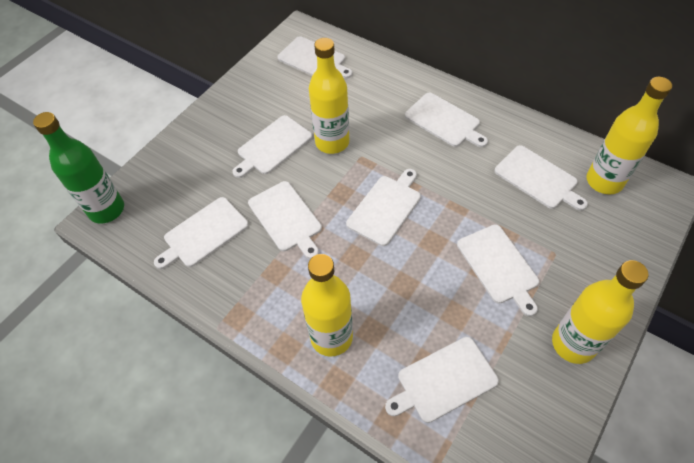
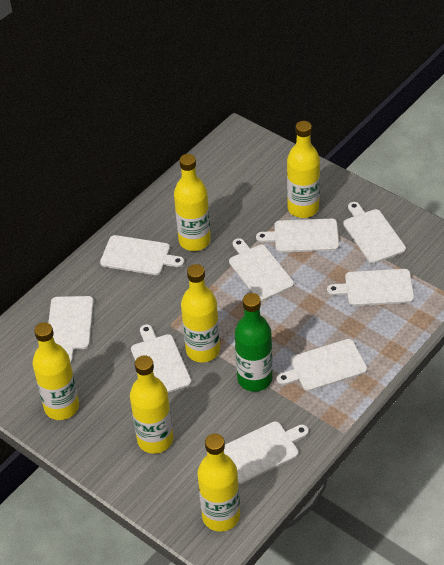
yellow bottle: [301,254,353,357] [309,38,349,154] [552,260,648,364] [586,77,672,194] = 4 -> [32,322,79,420] [130,355,173,454] [174,154,211,251] [181,264,220,362] [197,434,240,532] [287,121,320,218] = 6

